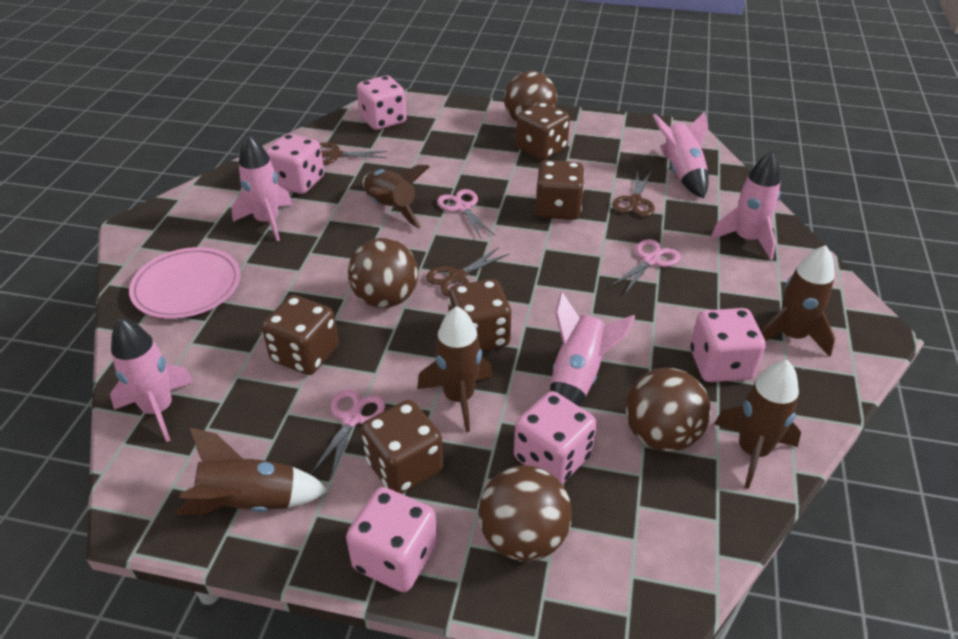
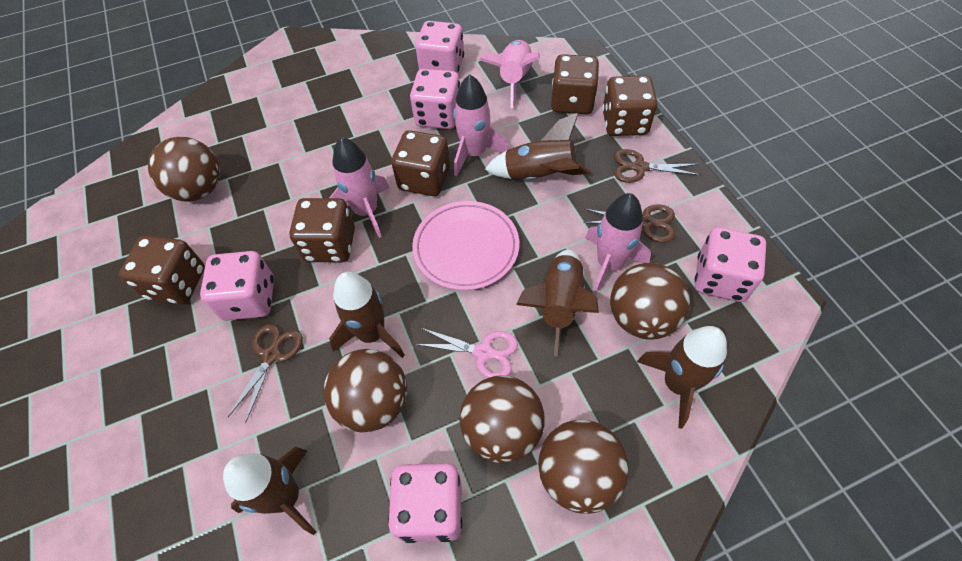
brown ball: [348,238,418,308] [478,465,572,562] [504,71,557,122] [625,368,711,451] = 4 -> [148,137,220,202] [323,349,407,433] [460,375,545,463] [538,420,629,514] [610,263,690,340] = 5
pink rocket: [110,318,194,442] [232,135,292,241] [550,292,635,406] [653,112,709,198] [710,152,781,260] = 5 -> [329,137,390,238] [453,74,508,176] [480,40,540,108] [585,193,651,295] = 4
pink scissors: [311,389,385,479] [437,189,495,238] [611,239,681,294] = 3 -> [414,328,518,378] = 1

